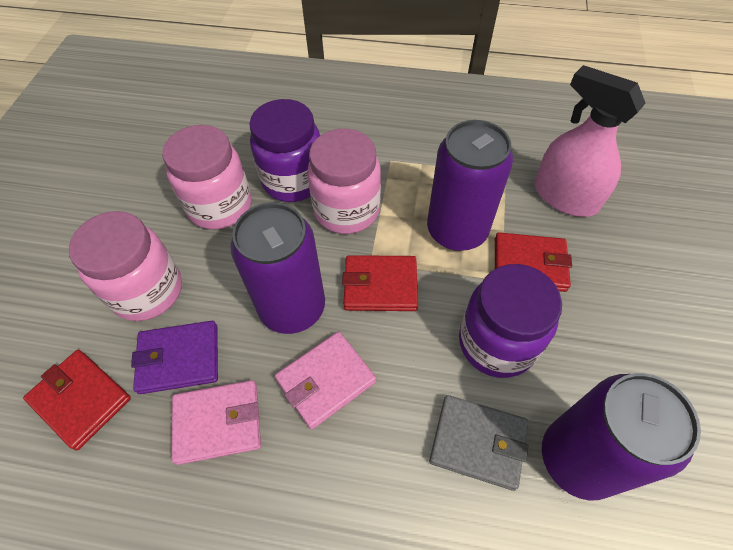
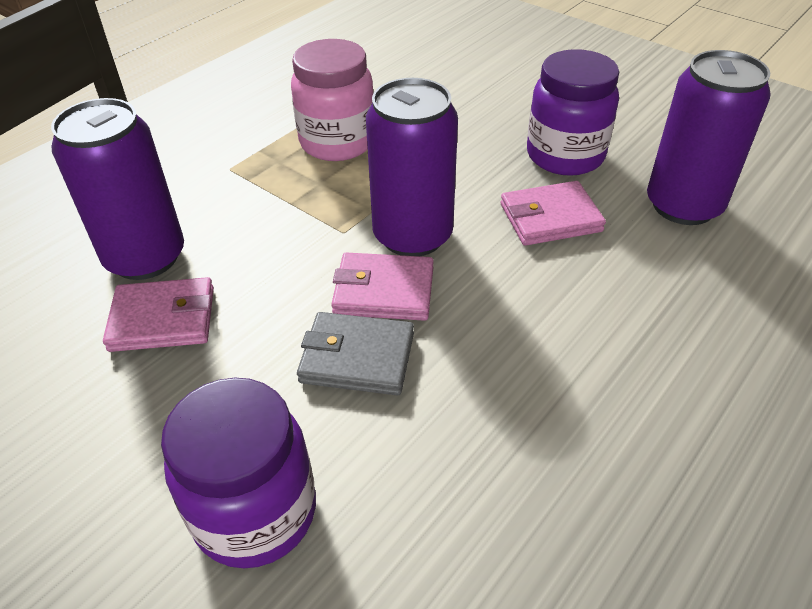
pink jar: [69,211,182,321] [162,125,251,230] [307,129,381,234] = 3 -> [291,39,373,161] = 1
pink spray bottle: [535,65,646,217] = 1 -> none = 0
pink wallet: [171,380,261,465] [275,332,376,429] = 2 -> [103,277,214,352] [331,253,434,321] [501,181,606,246] = 3
purple wallet: [131,321,218,394] = 1 -> none = 0
red wallet: [23,350,131,450] [342,255,418,311] [495,232,572,292] = 3 -> none = 0

